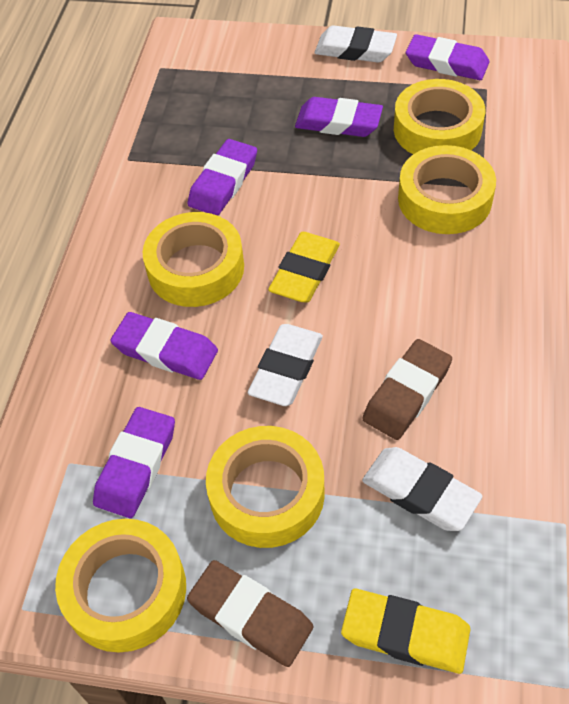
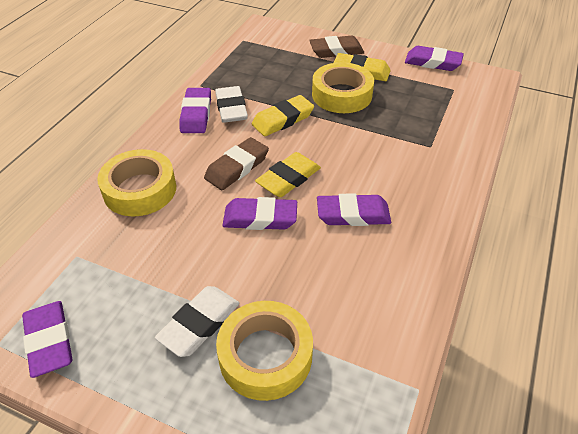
white eraser: [248,324,323,406] [315,25,397,62] [362,447,483,531] = 3 -> [155,286,239,357] [215,86,248,123] = 2
yellow eraser: [268,232,340,303] [341,589,471,674] = 2 -> [252,95,314,136] [255,152,321,197] [333,53,391,81] = 3
yellow tape: [55,519,186,652] [143,212,244,307] [206,426,325,548] [394,79,485,154] [398,145,496,234] = 5 -> [97,149,176,217] [216,301,313,401] [312,62,374,113] = 3

